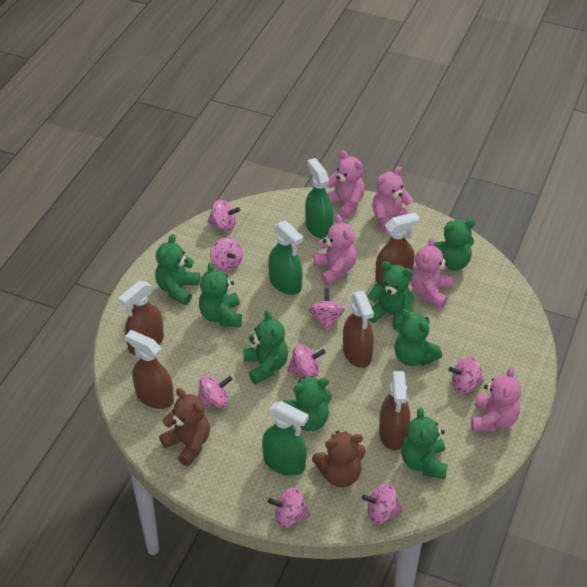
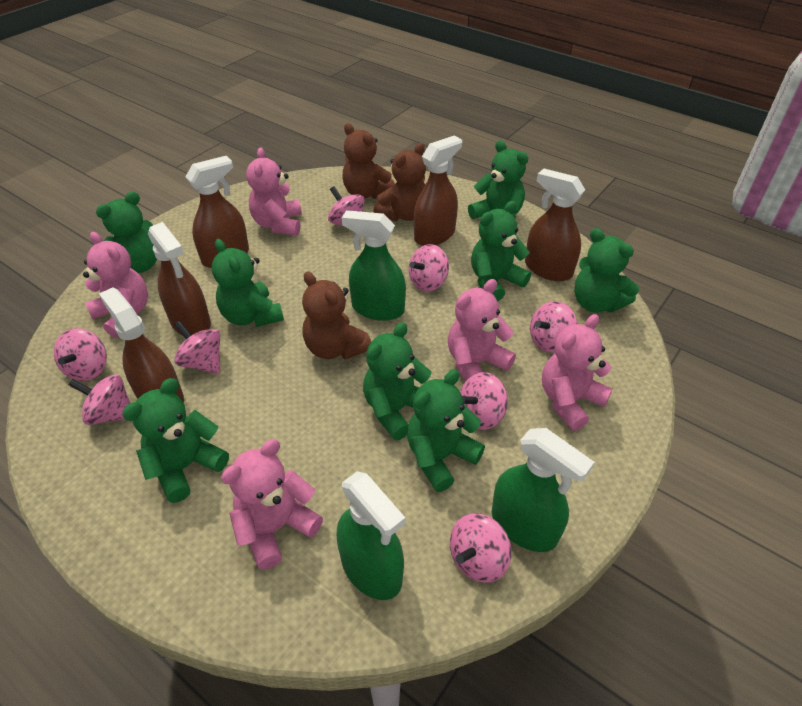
brown teddy bear: [159,388,210,466] [312,431,366,487] = 2 -> [302,271,371,359] [342,123,395,199] [373,143,426,221] = 3

